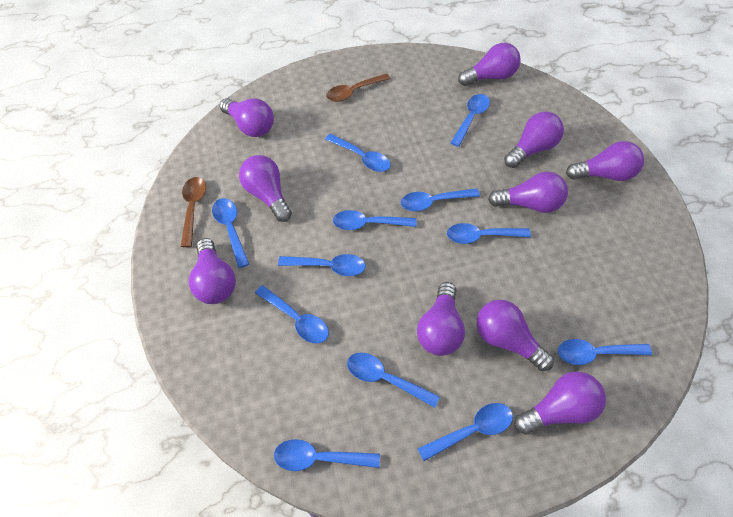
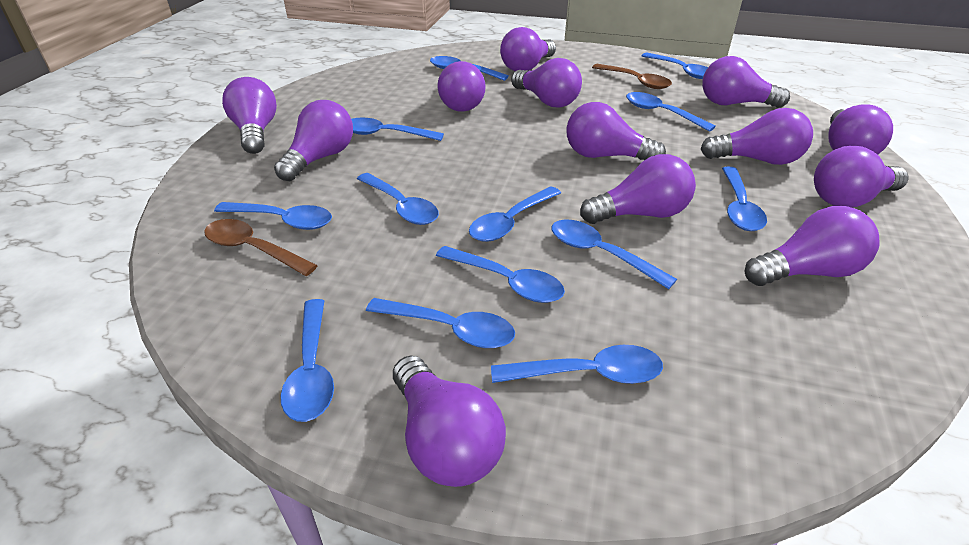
blue spoon: [212,198,249,268] [255,285,329,343] [274,439,380,471] [278,254,366,276] [325,134,391,172] [333,210,417,230] [347,352,440,408] [401,188,480,211] [418,403,513,461] [447,223,531,244] [451,94,490,147] [558,339,652,365] = 12 -> [214,202,332,230] [281,299,334,422] [351,118,444,141] [357,173,439,225] [366,298,515,348] [430,56,509,81] [436,246,565,303] [469,186,561,242] [491,345,663,384] [552,219,677,289] [626,92,716,132] [641,52,708,79] [722,166,767,231] = 13
purple light bulb: [189,238,236,304] [220,98,274,137] [239,155,292,222] [417,282,465,356] [458,43,521,86] [476,300,554,371] [488,172,568,213] [504,112,564,168] [514,371,606,435] [566,141,644,181] = 10 -> [222,77,277,154] [274,100,353,181] [393,355,506,487] [437,61,486,112] [500,27,556,71] [511,58,582,108] [566,102,666,160] [580,154,696,224] [701,108,813,165] [702,56,790,108] [745,206,880,286] [814,146,908,208] [828,104,893,155] = 13

